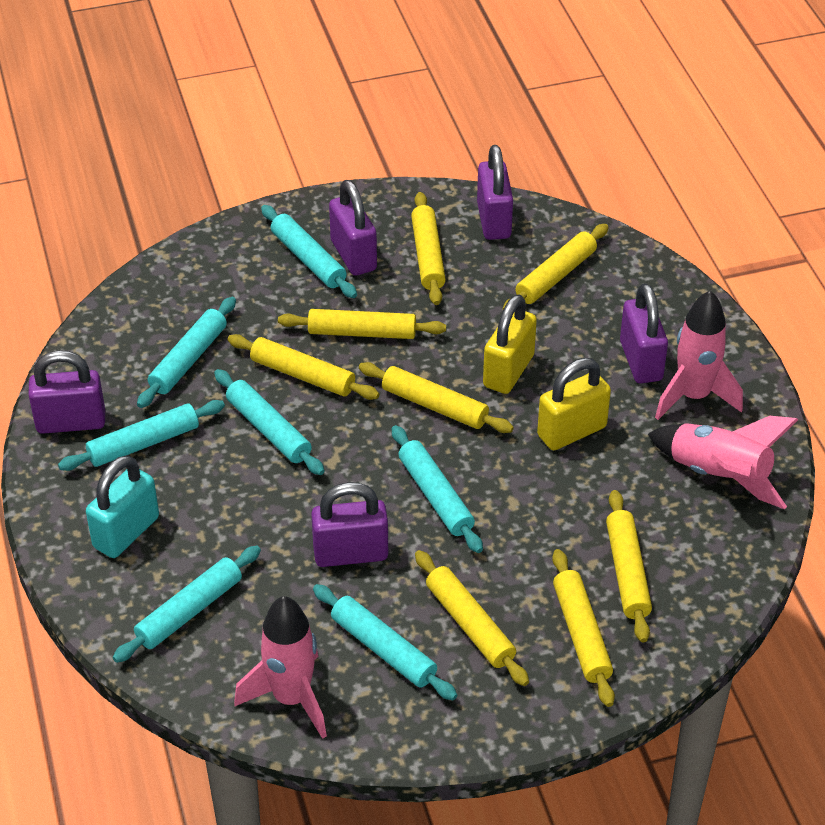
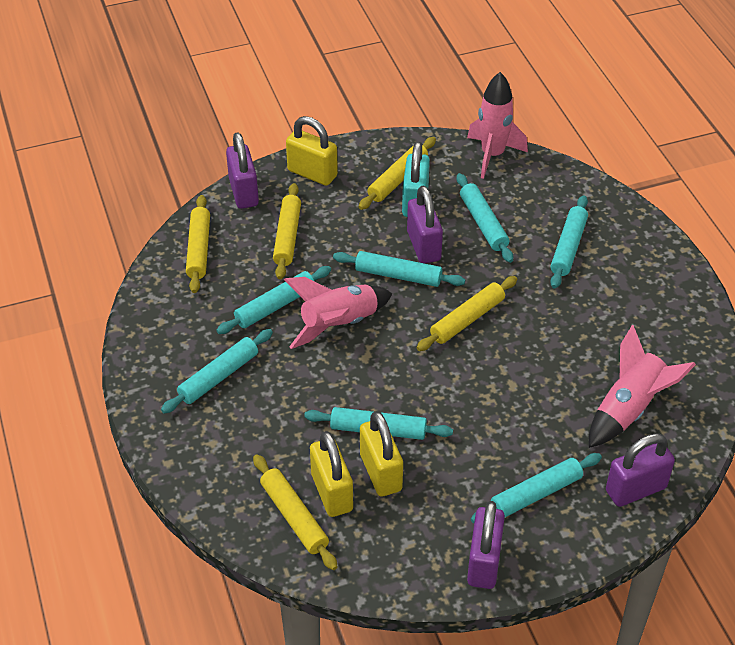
purple padlock: [28,350,105,434] [311,482,388,567] [329,180,377,276] [477,145,513,240] [620,283,668,383] = 5 -> [226,132,259,209] [407,186,443,264] [467,501,505,589] [606,433,675,507] = 4
yellow padlock: [483,294,537,394] [537,358,611,450] = 2 -> [286,116,338,186] [310,431,353,517] [360,411,403,496] = 3
yellow rolling pin: [227,334,379,400] [278,309,446,339] [359,362,514,433] [411,192,446,305] [415,550,529,686] [503,224,609,309] [552,549,615,707] [606,490,652,642] = 8 -> [186,195,210,293] [253,454,337,570] [273,183,301,279] [359,137,436,210] [416,276,517,351] = 5

